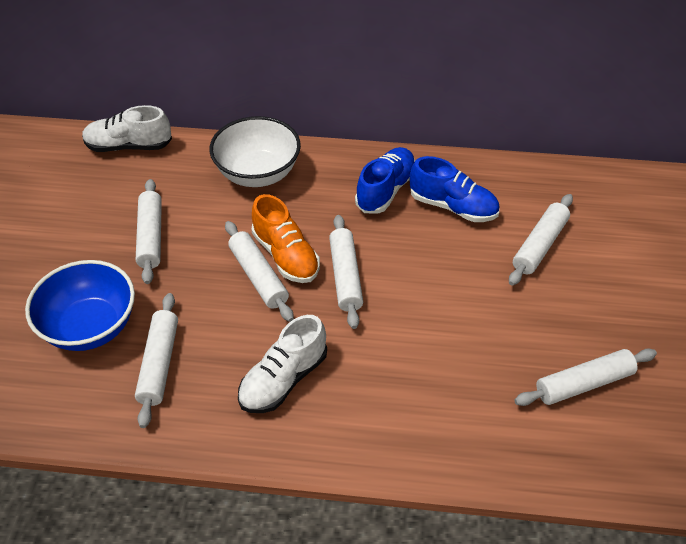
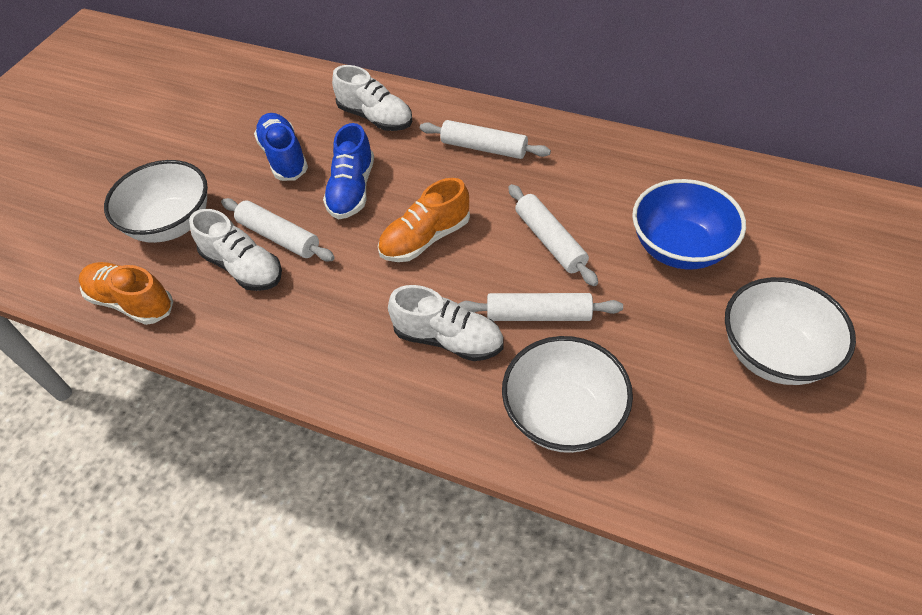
orange shoe: [251,194,320,283] = 1 -> [79,262,173,325] [378,178,470,262] = 2
white bowl: [209,116,301,187] = 1 -> [104,160,208,243] [502,336,633,453] [725,277,856,385] = 3
white rolling pin: [135,293,178,428] [136,179,162,284] [225,221,294,322] [329,215,363,329] [509,194,573,286] [514,348,657,406] = 6 -> [221,198,335,261] [420,120,551,159] [459,293,623,321] [508,184,598,286] = 4
white shoe: [82,105,172,152] [238,315,327,413] = 2 -> [189,209,282,291] [332,65,412,131] [388,285,504,361] = 3

